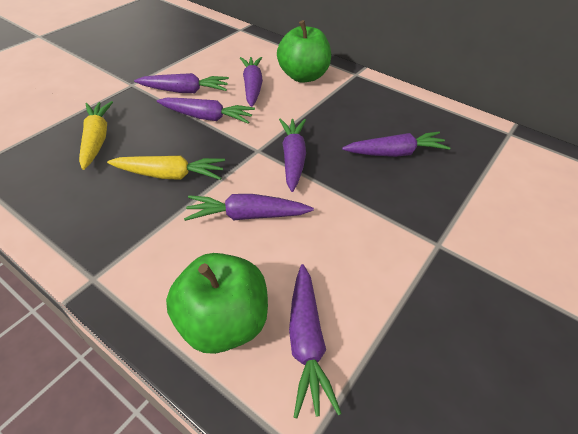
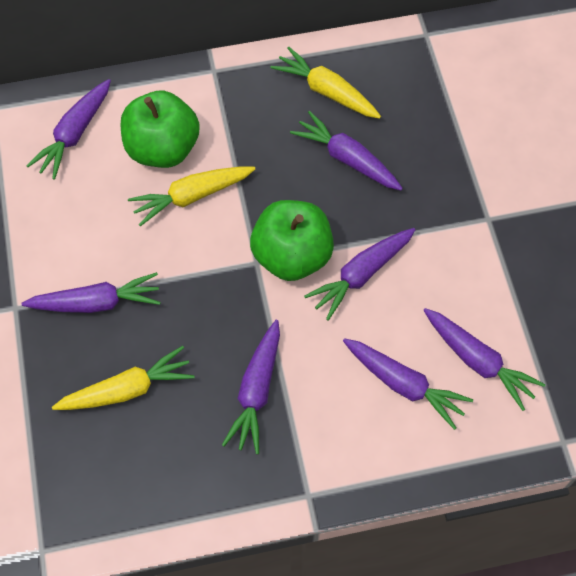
yellow carrot: [79,101,113,170] [107,155,225,180] = 2 -> [52,346,195,410] [128,166,255,227] [271,47,381,119] = 3

